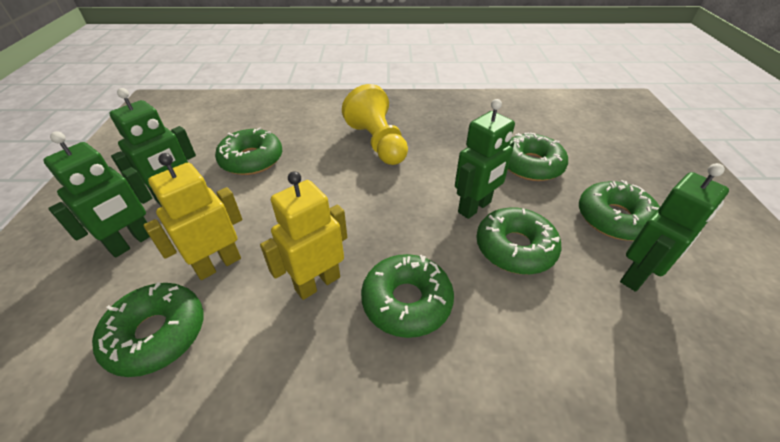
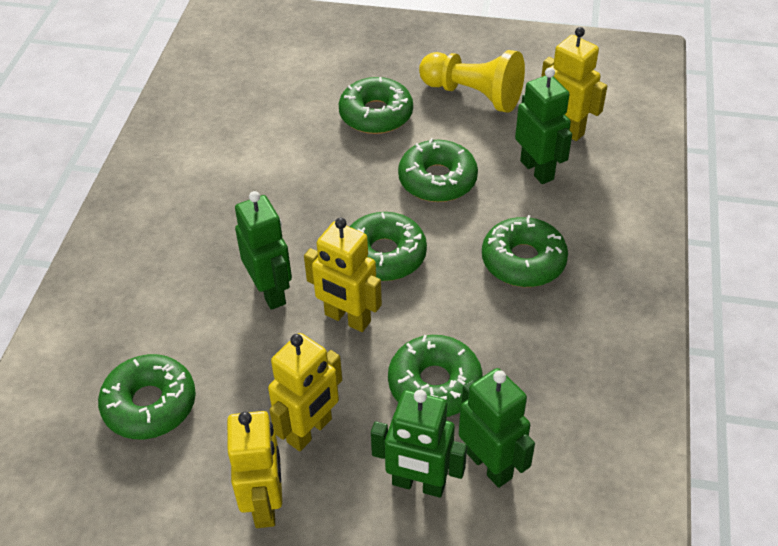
yellow robot: [143,153,242,280] [260,171,347,300] = 2 -> [227,411,282,528] [268,333,342,451] [304,218,382,332] [541,27,607,141] = 4

